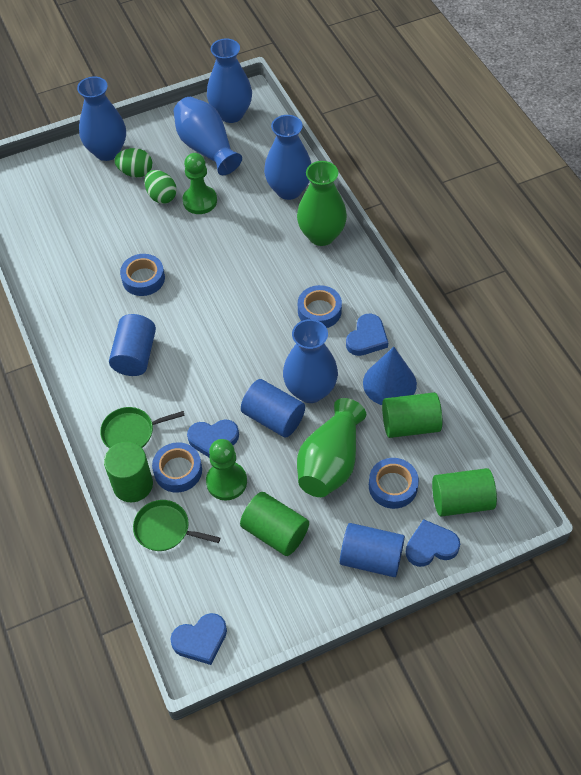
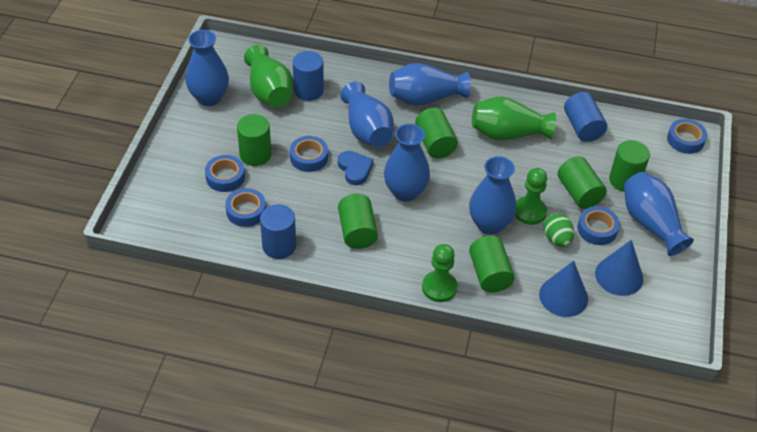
blue cone: [363,347,417,405] = 1 -> [539,261,588,317] [595,240,643,296] = 2
blue heart: [170,613,227,665] [187,419,239,458] [346,314,388,356] [406,519,460,567] = 4 -> [338,151,374,185] = 1
blue tape: [120,254,165,296] [152,442,202,492] [298,285,342,328] [369,458,419,509] = 4 -> [205,155,245,192] [225,188,266,227] [290,136,328,172] [577,206,620,245] [667,119,707,154] = 5
blue vase: [77,76,126,161] [174,97,242,175] [207,39,252,123] [264,115,311,200] [283,319,338,403] = 5 -> [185,30,229,106] [340,81,394,147] [384,124,430,202] [389,63,471,106] [469,156,516,235] [624,172,694,256] = 6
green cylinder: [104,441,153,502] [240,492,309,556] [382,392,442,438] [432,468,497,516] = 4 -> [237,114,271,166] [338,194,378,249] [415,108,458,158] [469,236,515,292] [557,156,607,209] [609,140,650,192] = 6
green egg: [114,148,152,177] [144,170,177,204] = 2 -> [544,213,574,247] = 1
green pan: [100,407,185,449] [133,500,221,551] = 2 -> none = 0

